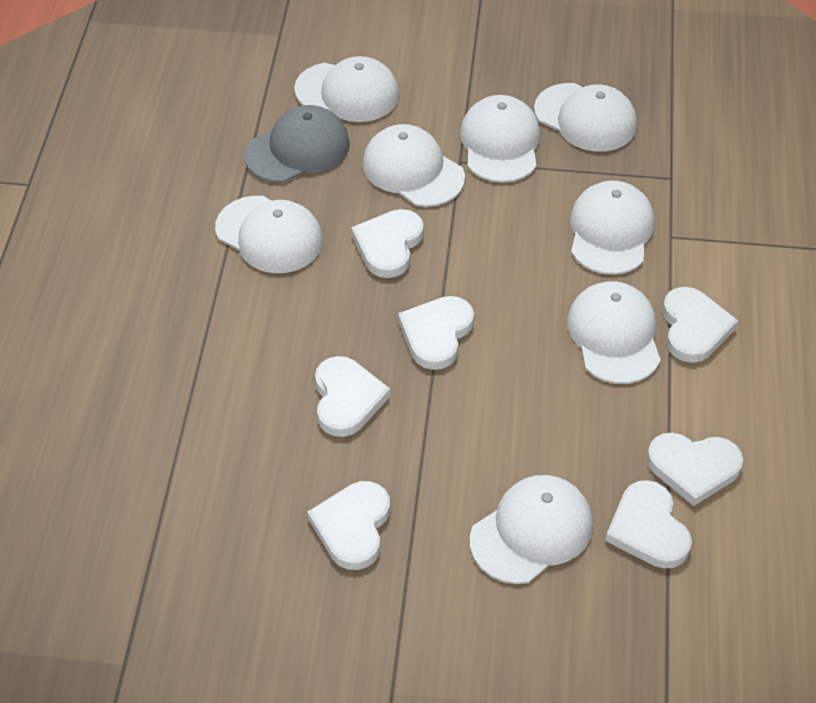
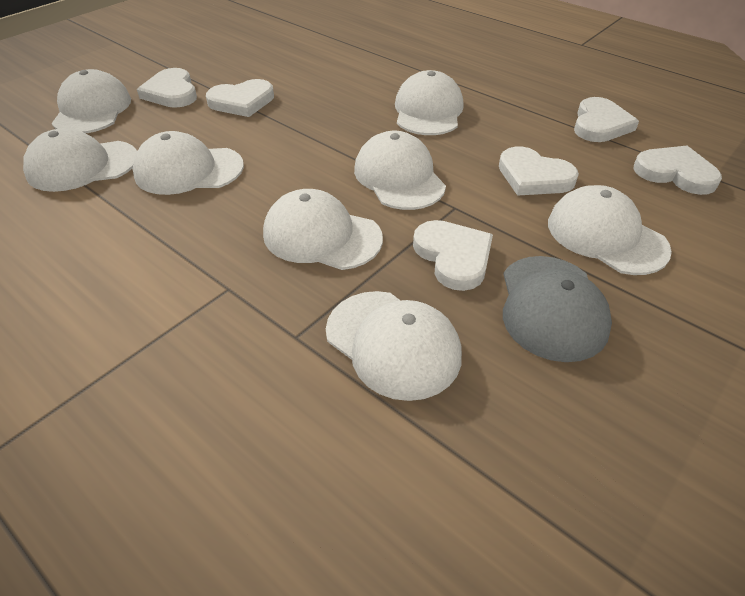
white heart: [307,481,390,570] [315,356,390,437] [351,209,424,278] [398,296,474,370] [605,480,692,569] [647,433,743,506] [662,287,738,363] = 7 -> [137,68,197,108] [206,79,274,117] [413,220,493,291] [499,147,579,196] [574,97,639,142] [633,146,722,195] = 6

